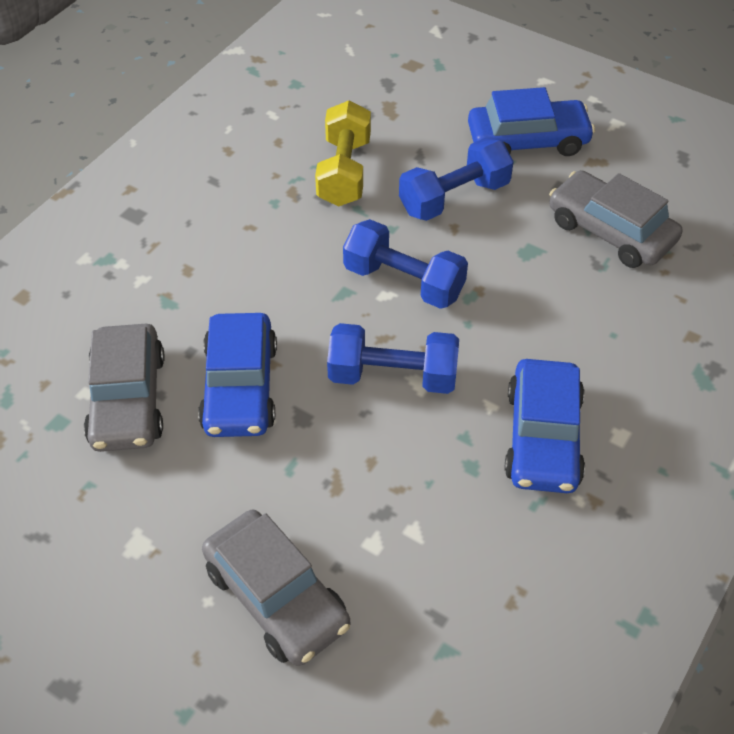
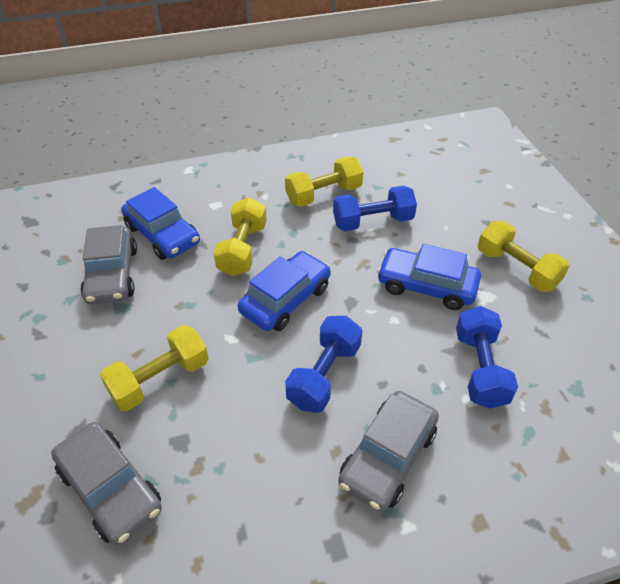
yellow dumbbell: [315,100,371,207] = 1 -> [100,325,209,411] [213,197,267,276] [285,156,363,207] [478,221,570,292] = 4

